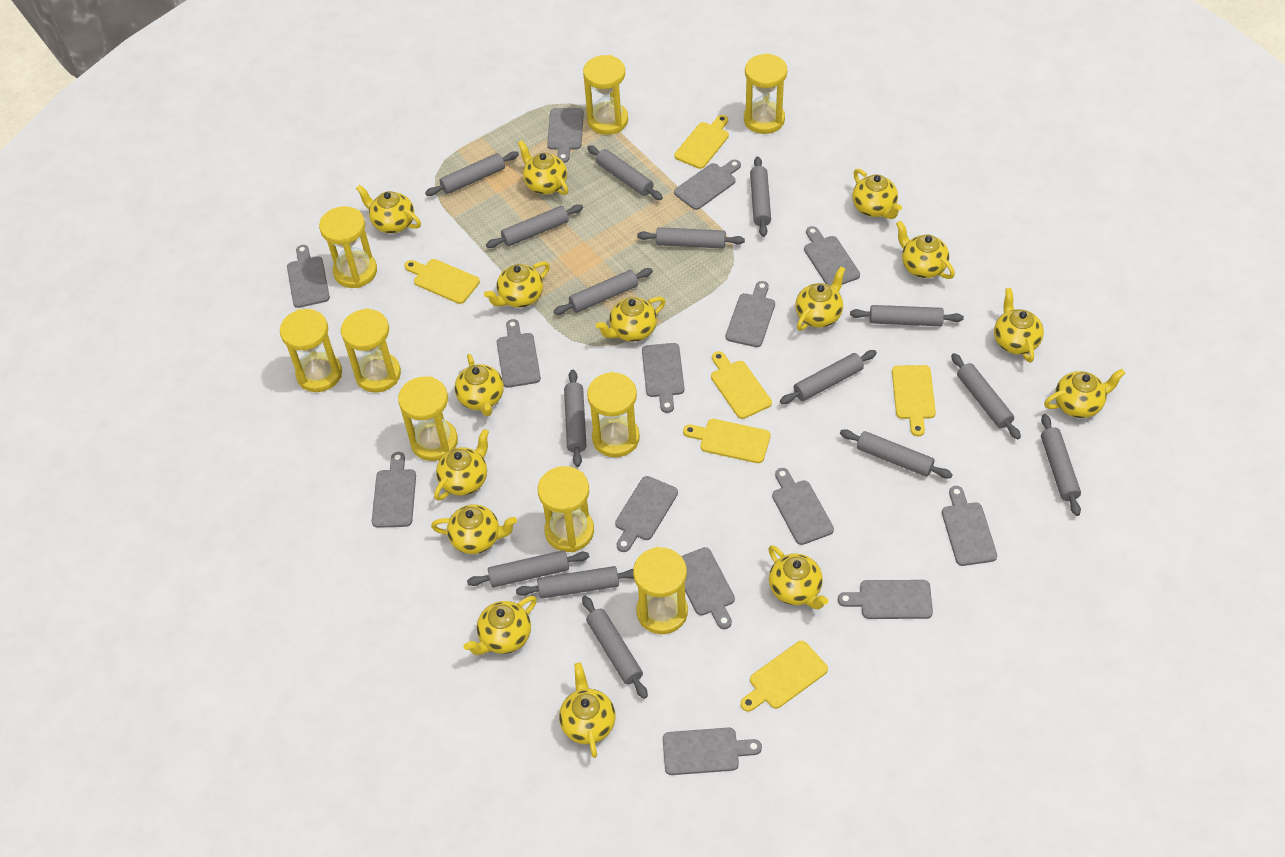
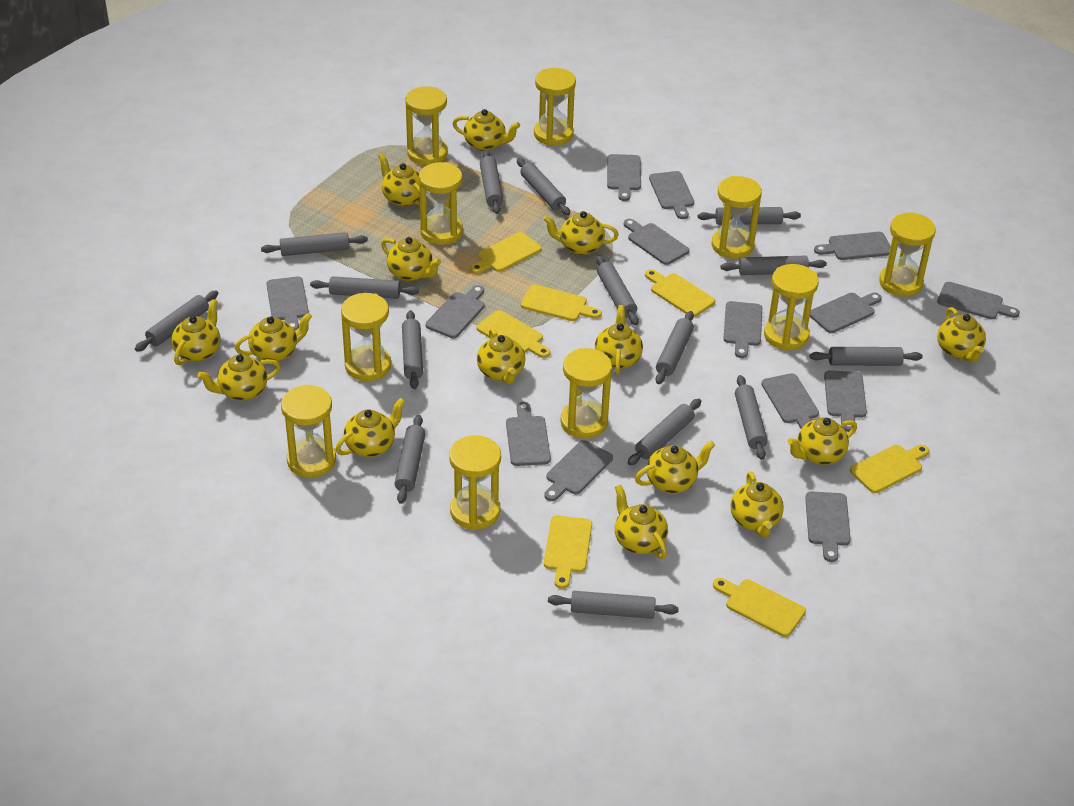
yellow cutting board: [404,259,480,304] [674,115,729,169] [683,419,771,463] [711,351,772,419] [740,641,828,712] [892,365,936,436] = 6 -> [470,232,542,274] [477,310,550,358] [521,284,602,321] [544,515,592,589] [645,269,715,317] [713,578,806,637] [850,445,930,493] = 7
yellow hourglass: [280,309,342,392] [319,206,377,288] [341,308,401,393] [398,376,458,461] [538,466,594,552] [583,55,628,135] [587,372,640,457] [633,547,688,634] [744,53,787,134] = 9 -> [281,385,336,478] [341,293,391,381] [405,86,448,165] [419,162,463,245] [449,435,501,530] [534,68,576,146] [560,348,612,439] [712,176,762,259] [764,264,819,351] [879,212,936,297] = 10

